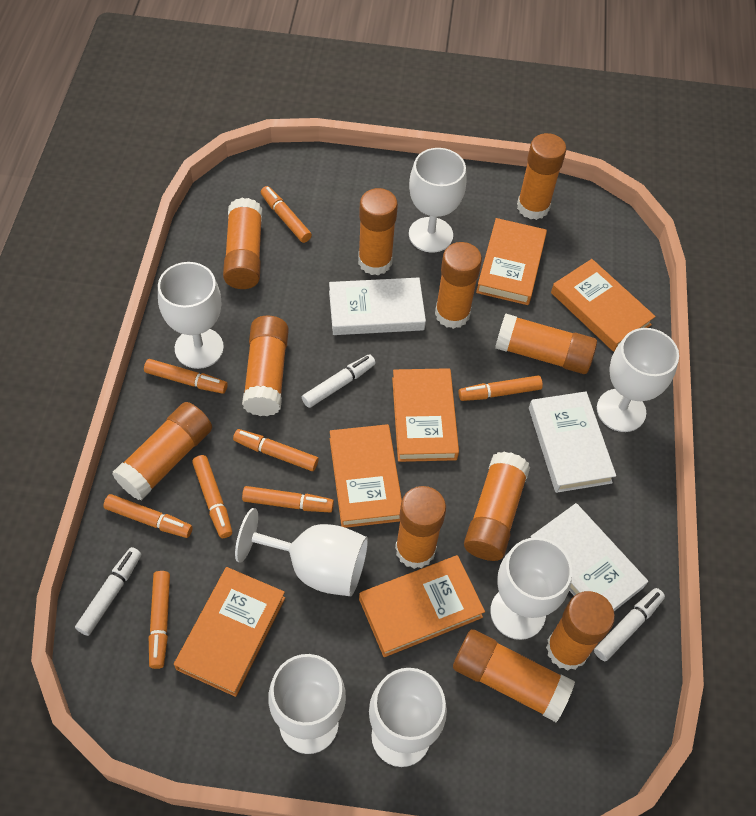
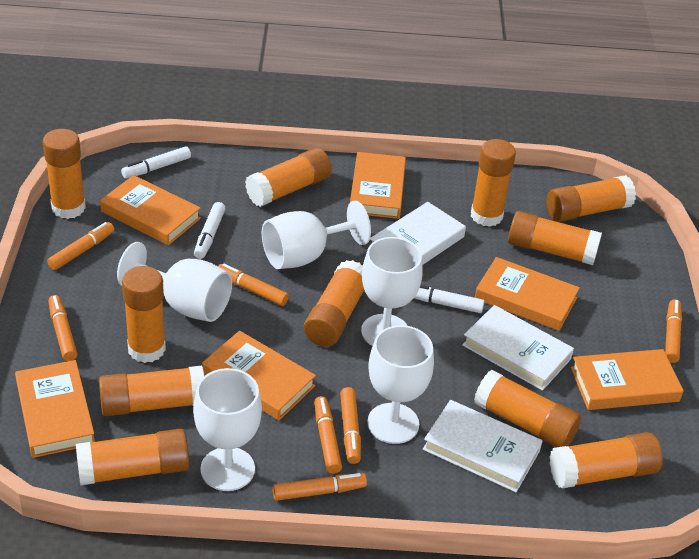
orange marker: [103,494,193,538] [144,359,228,394] [149,571,170,669] [192,455,232,538] [233,429,319,471] [242,486,334,512] [261,186,312,243] [458,376,543,401] = 8 -> [47,222,114,270] [48,295,77,361] [218,264,289,306] [273,473,367,501] [314,396,342,474] [340,387,361,464] [665,299,682,363] = 7
white goblet: [158,262,224,369] [235,508,368,596] [268,654,346,754] [369,668,447,767] [409,148,466,253] [490,537,572,640] [597,328,679,432] = 7 -> [117,242,232,322] [193,368,262,491] [262,201,371,269] [361,237,423,346] [367,325,434,444] = 5

